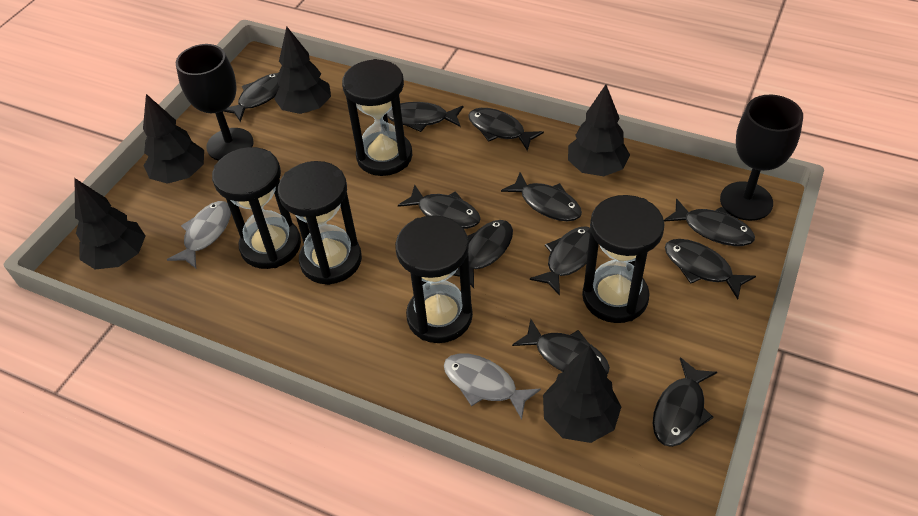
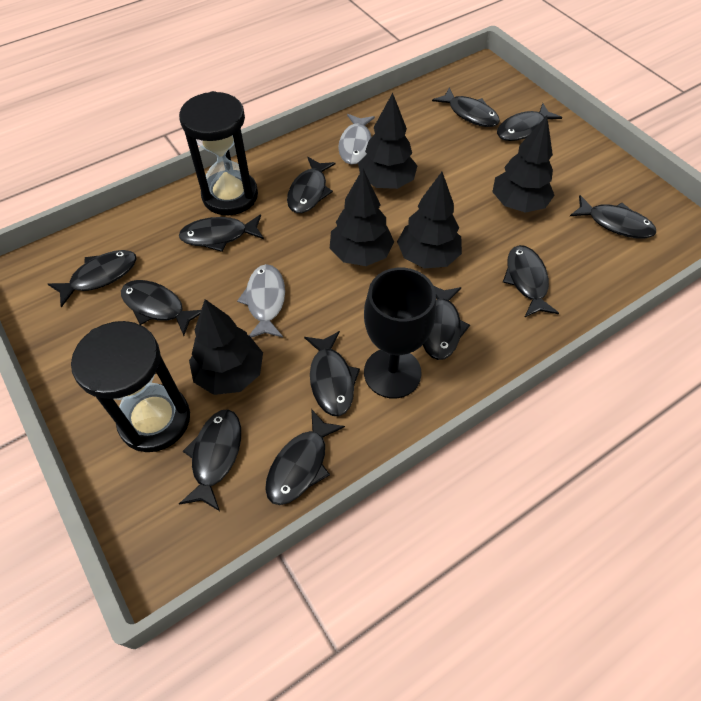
black fish: [223,73,280,122] [387,102,463,132] [398,184,481,229] [453,220,513,288] [468,108,544,151] [501,172,582,221] [512,319,610,374] [530,226,590,296] [653,357,717,447] [664,198,755,246] [665,239,756,300] = 11 -> [48,250,137,308] [121,280,201,336] [179,214,264,252] [179,409,241,511] [265,409,345,505] [287,157,336,213] [304,331,360,416] [423,286,470,360] [432,88,500,127] [497,103,562,141] [503,245,559,318] [570,195,656,239] = 12
black goblet: [176,44,254,161] [720,95,803,221] = 2 -> [364,268,436,399] = 1
black hourglass: [212,147,301,269] [278,161,362,285] [342,59,412,176] [395,215,473,343] [582,195,665,323] = 5 -> [71,321,190,452] [179,91,258,215] = 2

